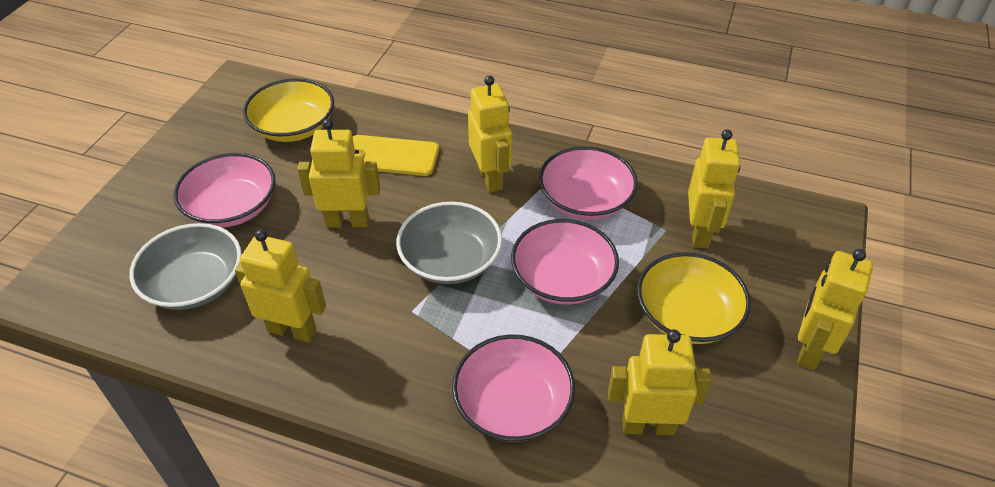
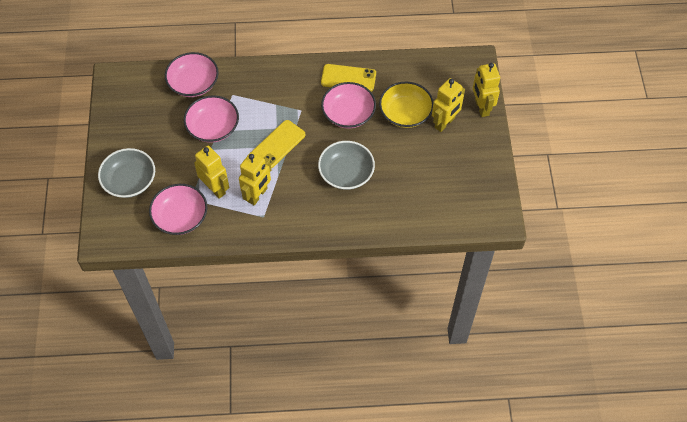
yellow bowl: [243,78,334,142] [637,252,751,344] = 2 -> [379,82,434,128] = 1
yellow phone: [353,135,439,176] = 1 -> [252,120,306,168] [321,64,376,92] = 2
yellow robot: [235,229,326,343] [297,119,380,228] [468,76,512,192] [608,329,712,435] [688,129,740,248] [797,249,873,370] = 6 -> [194,146,230,199] [239,152,271,206] [432,78,465,132] [473,63,500,117] = 4

